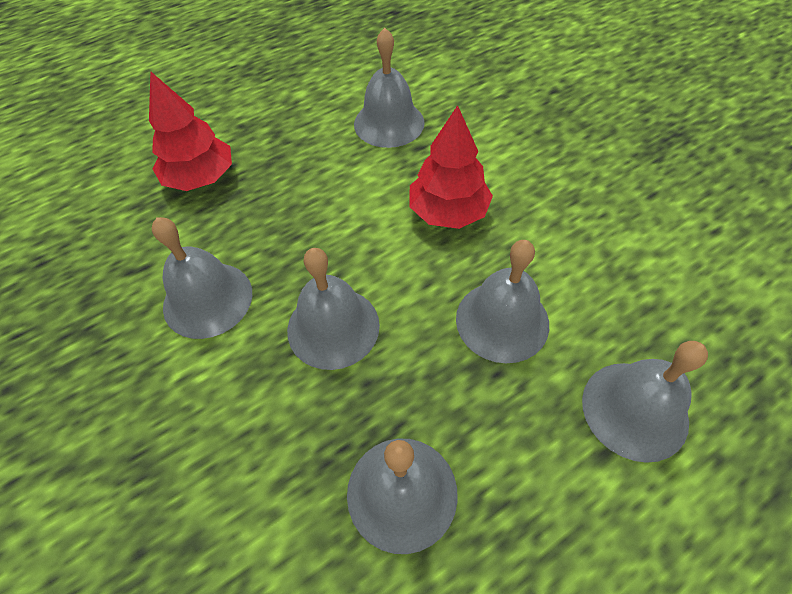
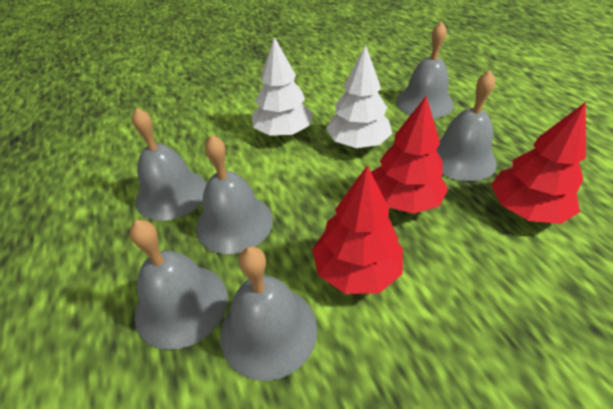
red tree: [149,71,232,191] [409,105,493,229] = 2 -> [312,165,403,294] [371,96,448,214] [491,102,586,224] = 3
white tree: none = 0 -> [251,37,313,136] [326,44,392,148] = 2

